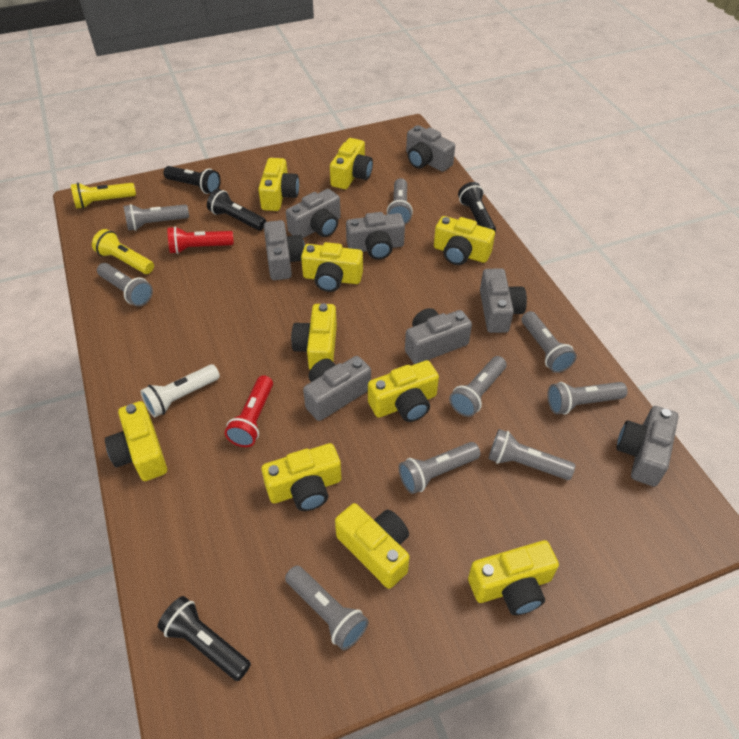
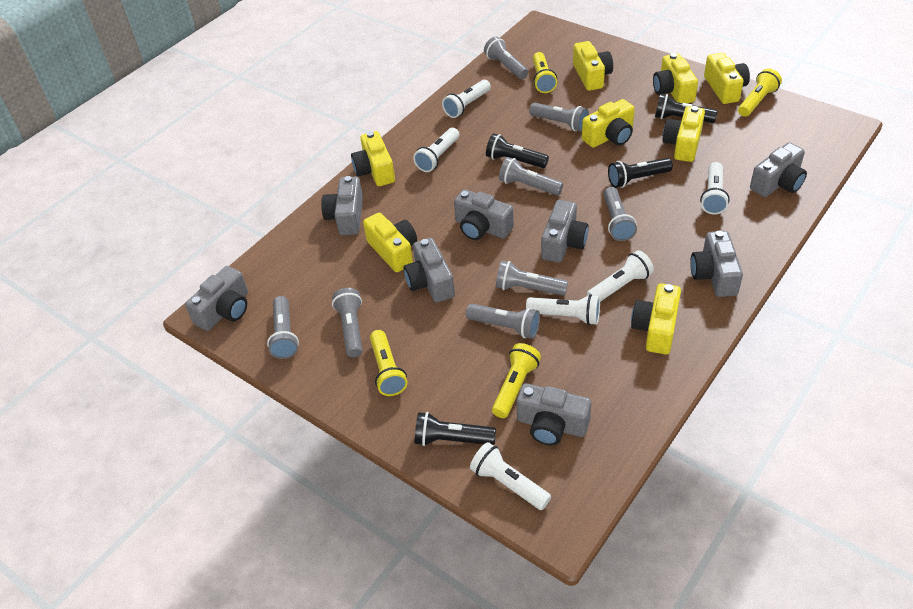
grey flashlight: [97,263,153,307] [124,204,189,231] [285,566,369,650] [387,178,413,224] [399,442,480,494] [449,356,507,417] [488,429,575,480] [522,311,577,373] [547,382,628,415] = 9 -> [267,296,299,359] [332,288,363,357] [466,304,540,339] [484,37,528,79] [496,261,568,296] [499,157,563,195] [529,103,589,132] [604,187,637,241] = 8
red flashlight: [168,226,234,254] [225,375,273,447] = 2 -> none = 0
white flashlight: [141,364,220,417] = 1 -> [413,128,459,172] [442,80,491,118] [470,442,551,510] [526,294,600,325] [587,250,654,302] [700,162,730,215] = 6
yellow camera: [105,401,167,481] [258,158,299,211] [261,443,342,511] [291,303,337,370] [301,242,363,292] [330,138,373,189] [335,503,409,589] [368,360,439,422] [434,216,495,265] [468,540,559,615] = 10 -> [351,131,395,186] [363,213,417,272] [573,41,613,91] [582,99,635,148] [631,283,681,355] [653,53,698,103] [663,106,705,162] [704,53,750,104] = 8
yellow flashlight: [71,183,136,209] [92,229,154,274] = 2 -> [370,330,408,396] [492,343,541,418] [533,52,557,93] [738,68,782,117] = 4

